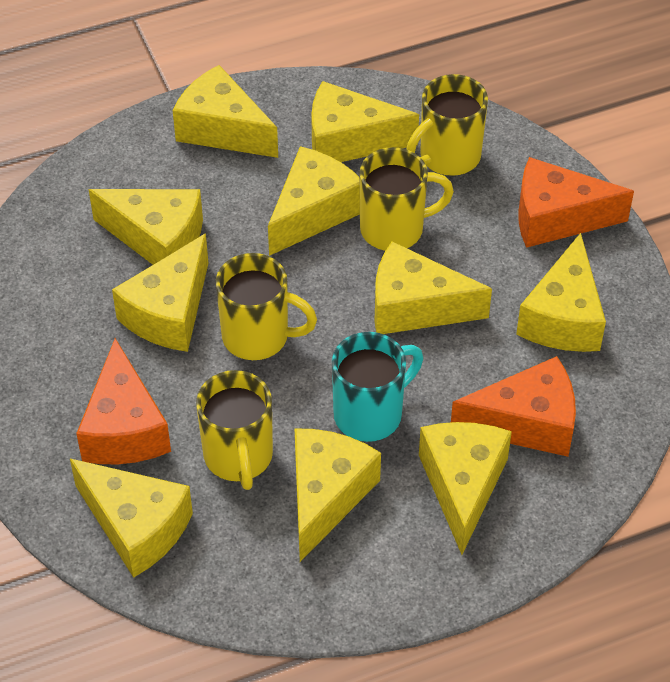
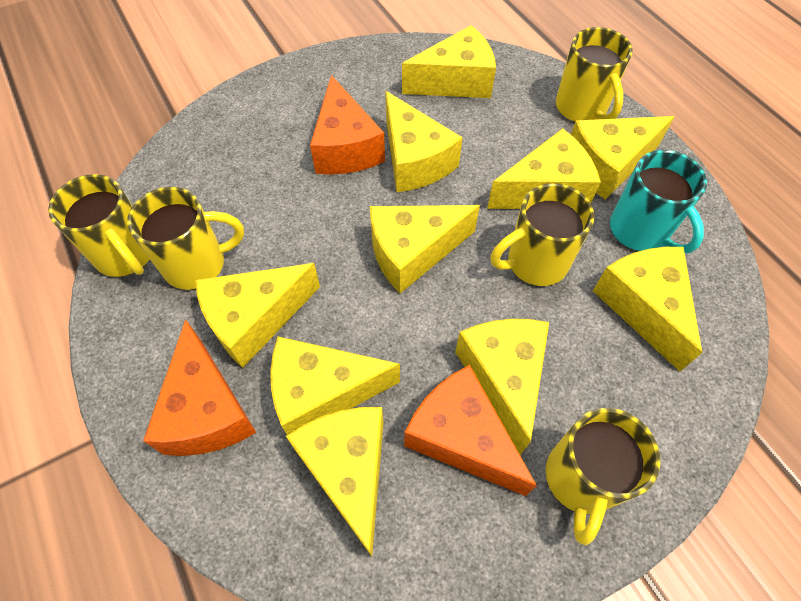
yellow mug: [196,370,273,490] [216,253,317,360] [359,147,454,251] [406,74,488,176] = 4 -> [48,174,149,277] [127,187,244,290] [490,183,594,286] [546,408,660,545] [556,27,633,122] = 5

